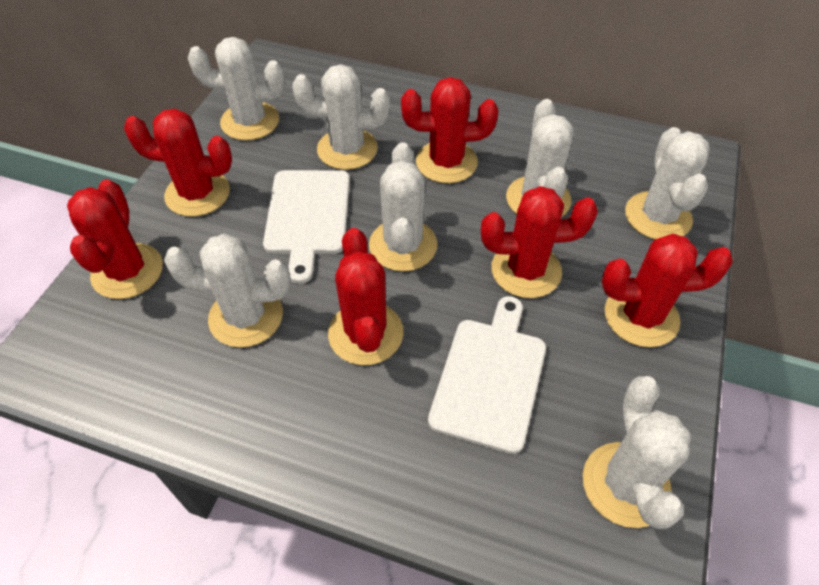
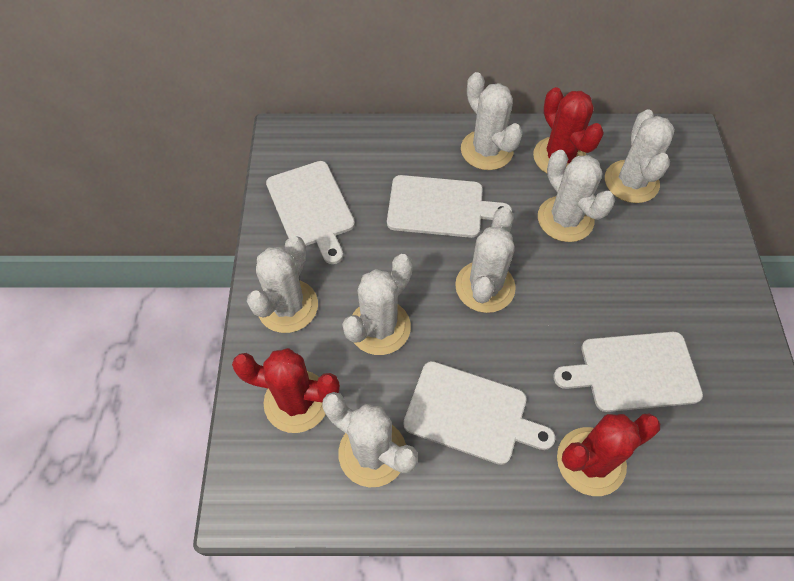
red cactus: [67,179,163,299] [124,109,232,217] [328,228,403,365] [401,77,499,183] [481,186,598,298] [602,234,733,347] = 6 -> [232,348,340,433] [533,87,604,173] [557,413,660,496] = 3
white cutting board: [263,170,350,284] [428,296,546,454] = 2 -> [266,161,355,264] [387,175,512,238] [403,361,555,465] [554,332,703,412] = 4

